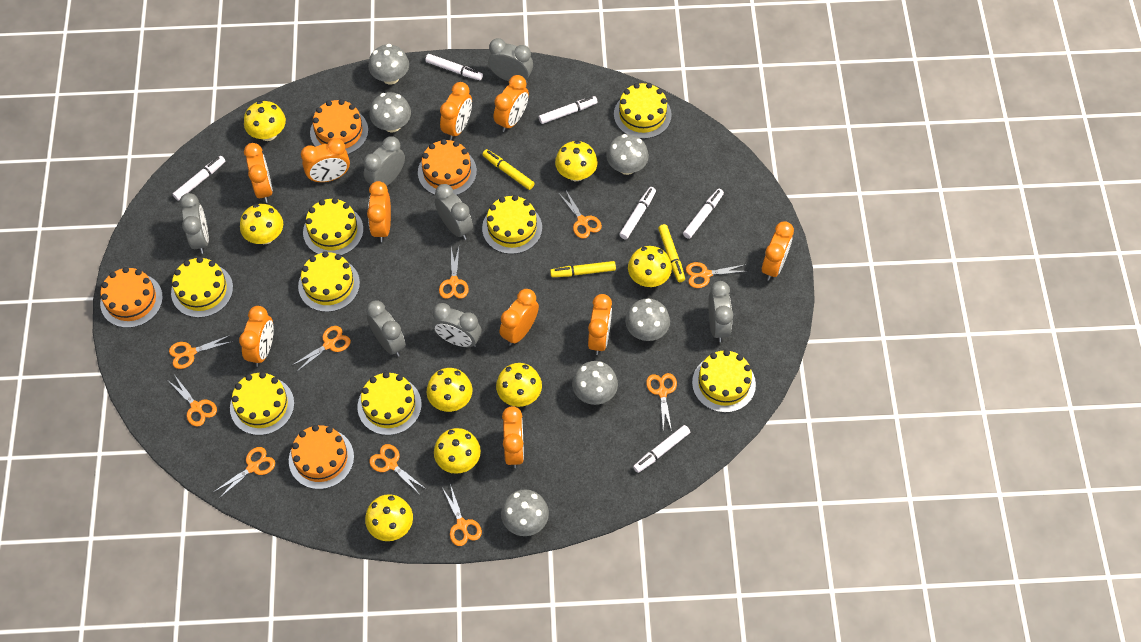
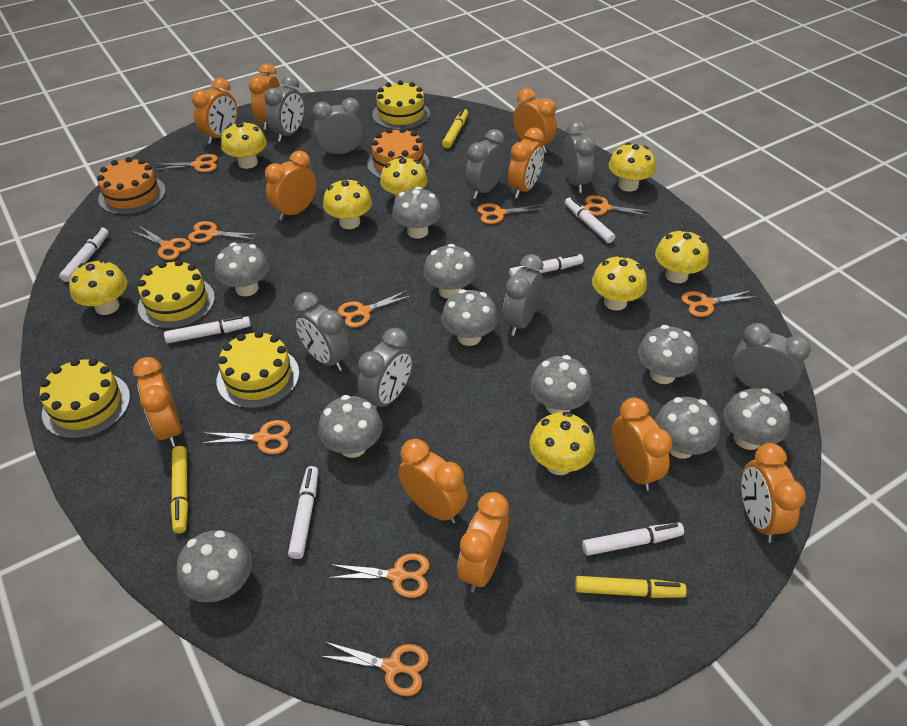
grey clock: [180,193,209,254] [364,136,405,186] [366,300,406,357] [432,303,481,347] [435,184,473,240] [488,38,533,83] [708,281,733,342] = 7 -> [264,75,304,142] [294,292,350,371] [313,98,364,156] [358,328,413,409] [465,129,506,199] [503,254,543,336] [563,121,596,193] [732,323,811,396] = 8
grey mushroom: [368,44,409,85] [369,92,411,132] [501,489,549,536] [572,361,618,405] [606,134,649,175] [625,299,670,341] = 6 -> [176,530,252,603] [215,242,269,296] [318,395,383,458] [392,187,442,238] [423,244,477,299] [441,289,498,346] [530,355,592,414] [638,325,698,384] [655,397,720,459] [723,388,790,450] = 10
orange cake: [100,267,163,328] [289,425,354,489] [310,99,368,154] [418,139,477,195] = 4 -> [97,157,166,215] [367,127,429,179] = 2
yellow cake: [171,257,233,318] [230,372,294,435] [298,251,360,312] [303,198,363,256] [358,372,422,435] [482,195,542,254] [614,83,672,139] [692,350,756,413] = 8 -> [40,358,130,439] [138,260,215,329] [217,330,299,409] [372,80,430,130] = 4

